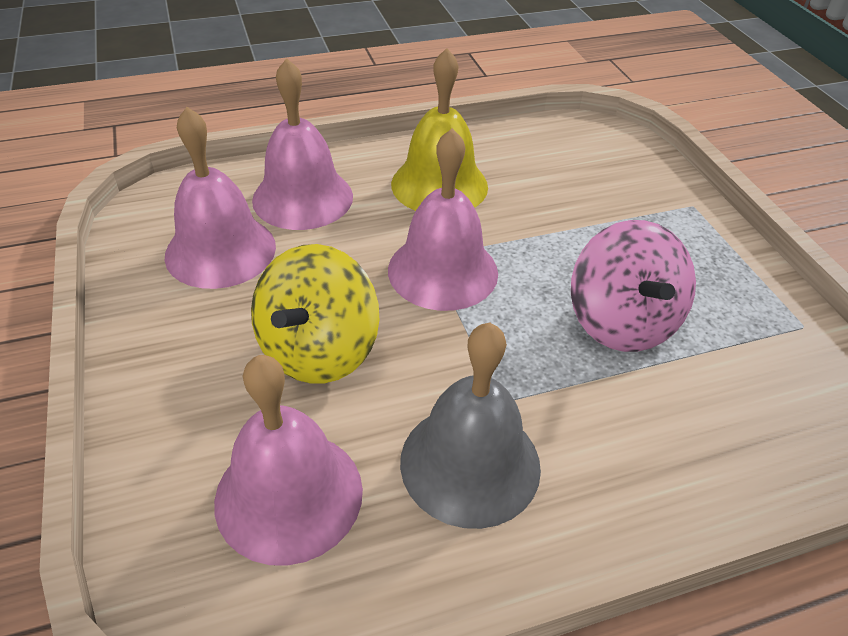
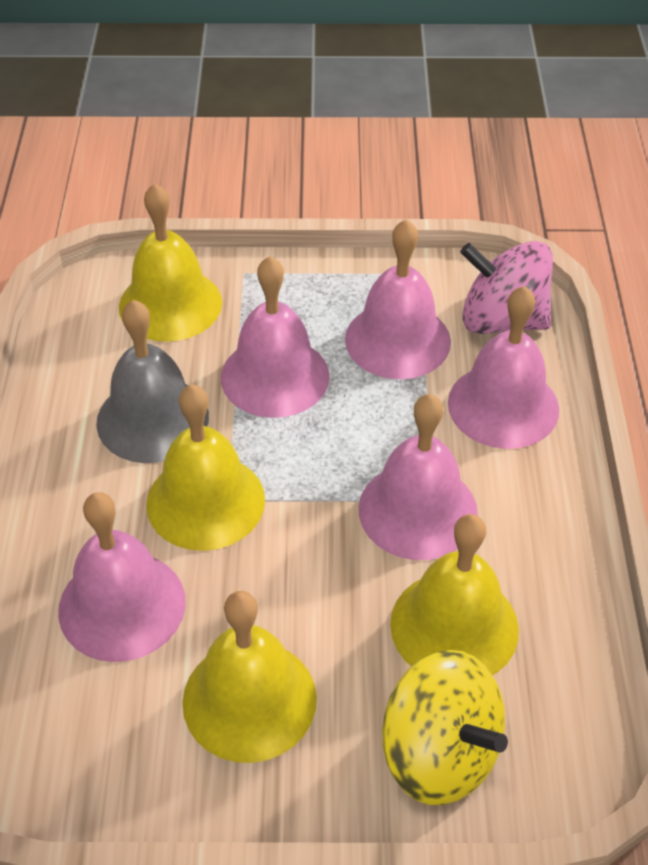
pink bell: [165,107,276,289] [214,355,363,566] [252,58,353,230] [388,128,498,311] = 4 -> [58,492,186,662] [221,256,330,418] [345,219,451,379] [359,394,478,560] [448,286,559,449] = 5
yellow bell: [391,48,488,211] = 1 -> [119,183,222,342] [146,384,265,551] [182,591,317,763] [390,514,519,675] = 4

